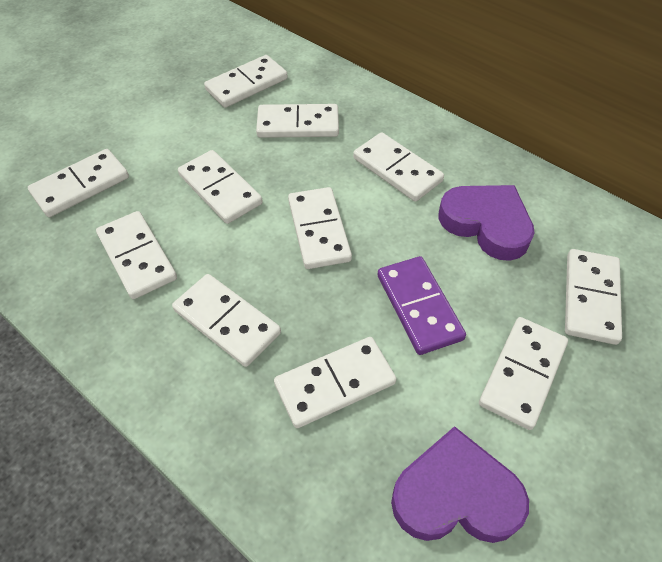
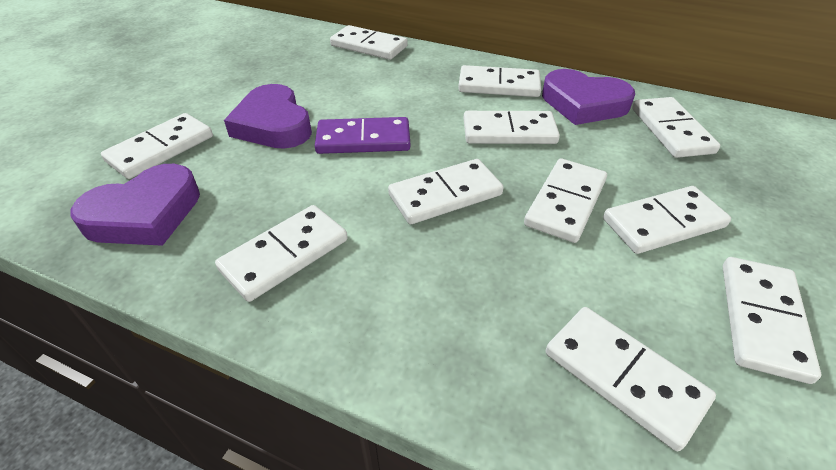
purple heart: [391,426,529,543] [439,185,535,261] = 2 -> [70,164,200,246] [224,84,312,149] [542,69,635,125] = 3

